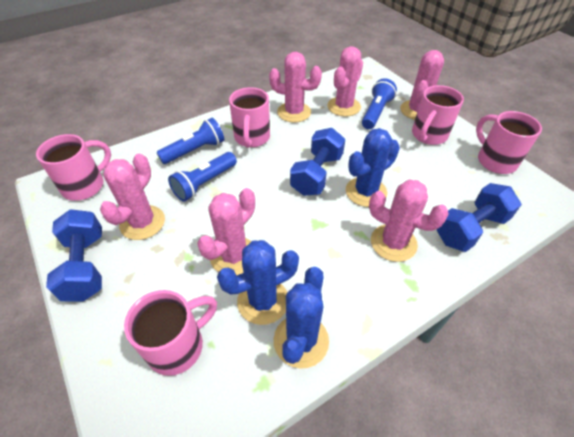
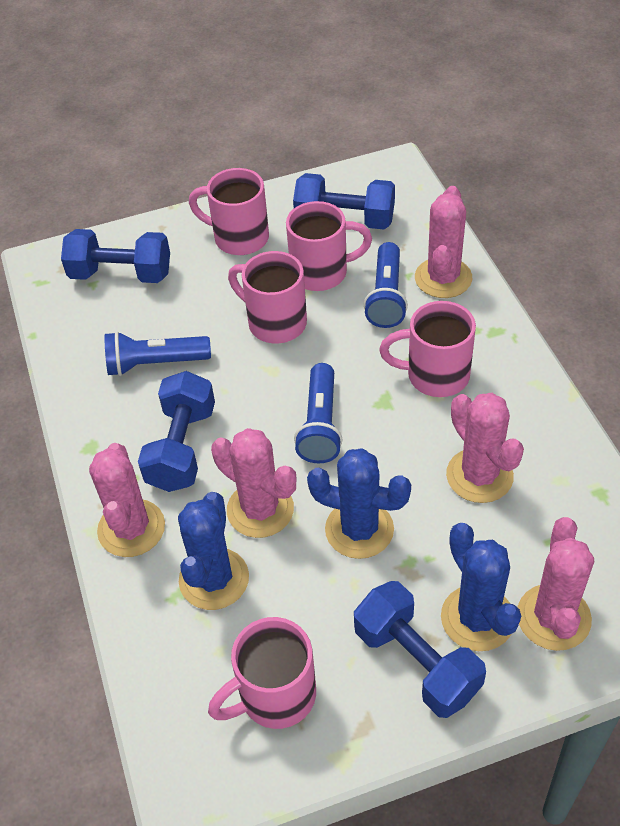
blue dumbbell: [46,209,102,301] [290,128,345,196] [436,183,522,252] = 3 -> [61,229,170,283] [138,371,215,492] [293,173,395,229] [354,581,486,718] = 4
pink cactus: [100,153,165,240] [197,188,255,275] [269,52,322,122] [327,46,363,117] [369,180,449,262] [400,50,444,120] = 6 -> [89,443,165,557] [211,428,296,538] [415,186,472,298] [446,393,524,503] [518,517,594,651] = 5

